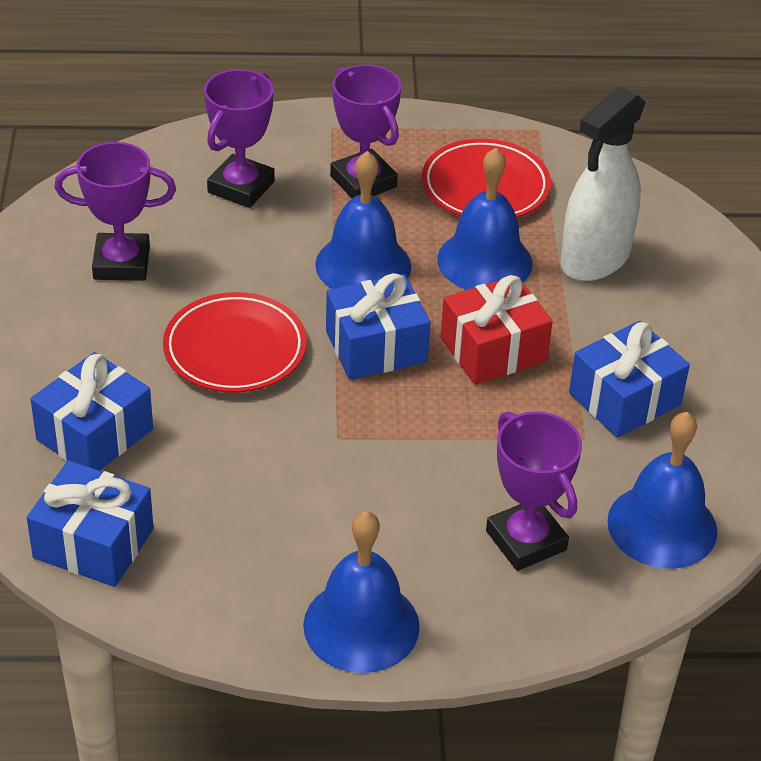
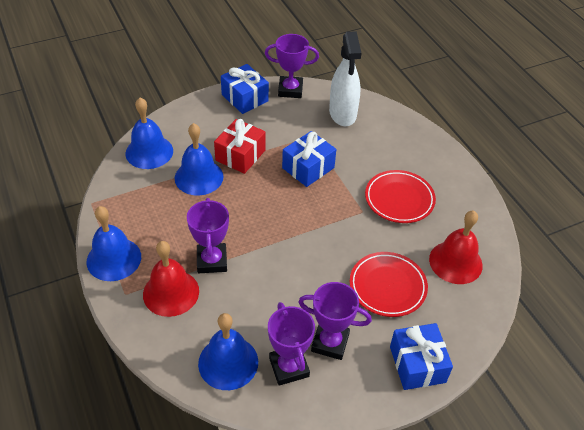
blue gift: [27,461,154,587] [30,352,153,471] [326,273,430,380] [569,321,690,438] = 4 -> [221,64,269,114] [282,131,336,187] [390,323,453,390] = 3
red bell: none = 0 -> [143,241,199,317] [429,211,483,284] = 2

